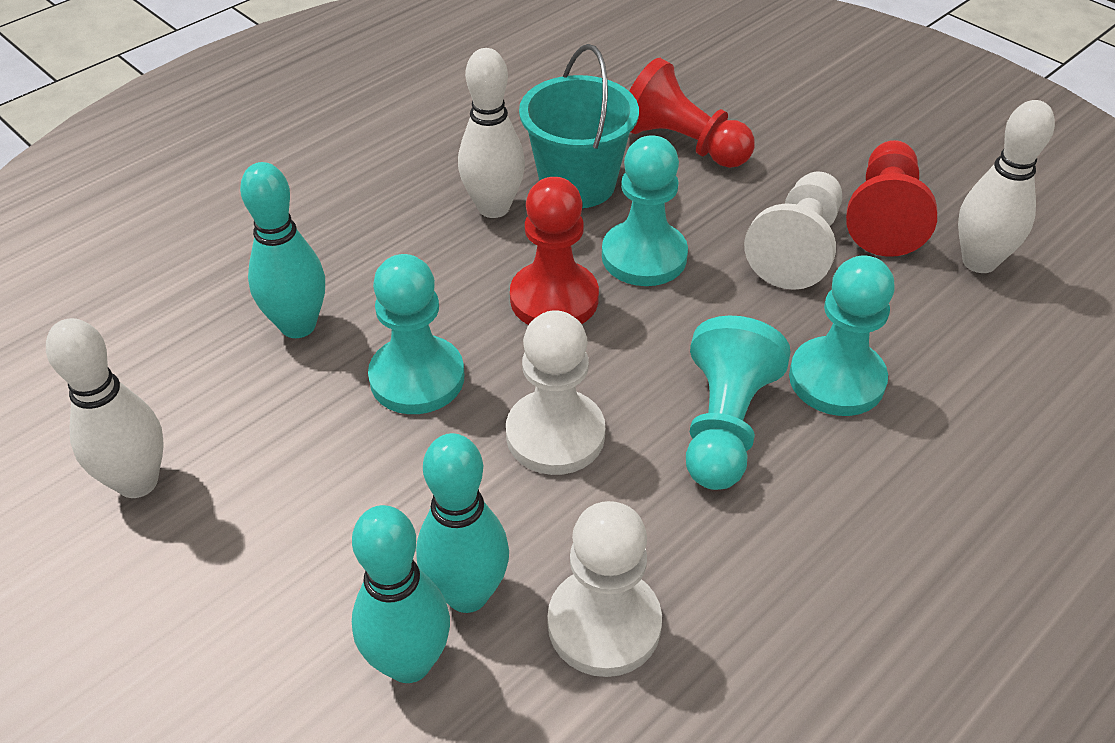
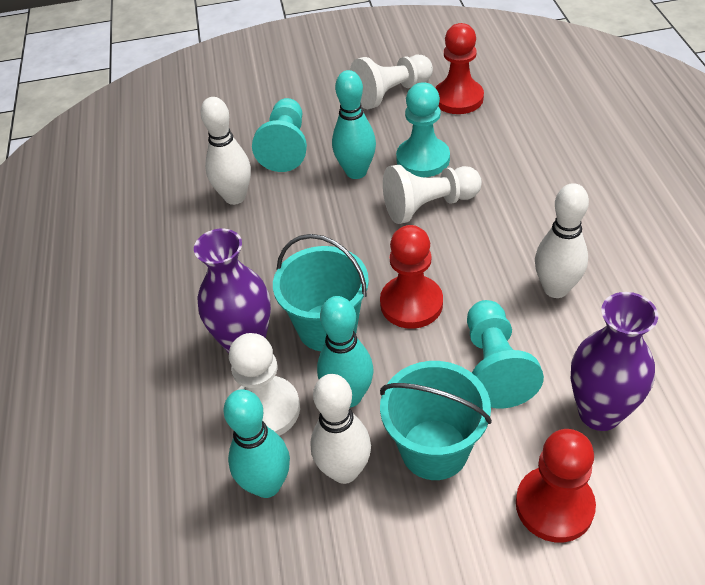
purple vase: none = 0 -> [194,229,271,353] [571,292,658,431] = 2
turquoise bucket: [519,44,639,208] = 1 -> [273,234,369,351] [380,361,492,480] = 2
turquoise pawn: [368,254,464,414] [602,135,688,286] [686,315,791,490] [789,256,895,416] = 4 -> [252,98,307,172] [396,82,450,177] [467,300,544,409] = 3

